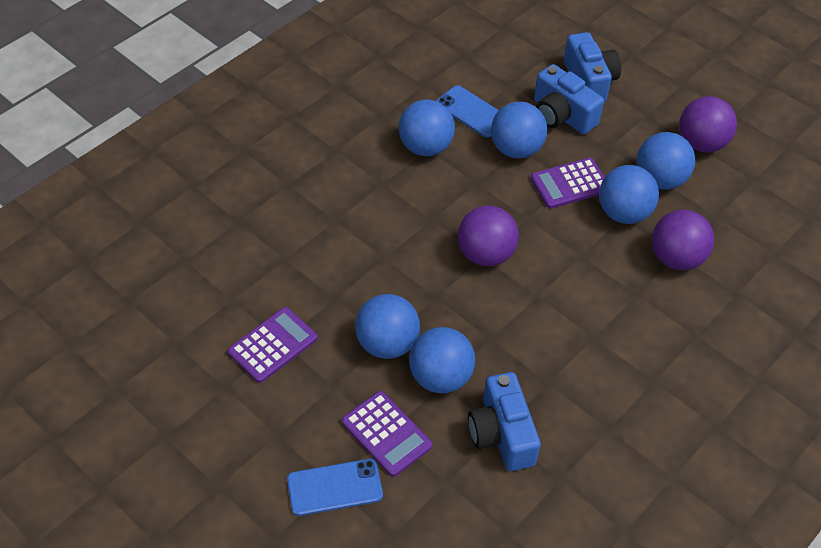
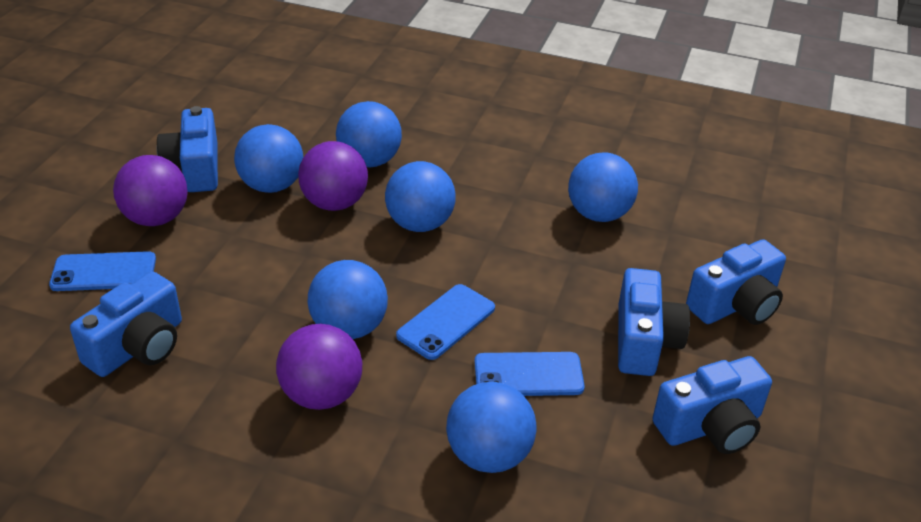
blue camera: [468,372,541,471] [534,64,604,134] [564,32,621,102] = 3 -> [70,271,182,377] [157,106,218,192] [618,268,690,376] [652,356,772,454] [686,239,786,325] = 5
blue phone: [287,459,383,516] [436,85,499,138] = 2 -> [49,251,156,291] [396,284,495,360] [474,352,585,396] = 3
purple calculator: [228,307,318,383] [342,391,433,477] [530,158,605,209] = 3 -> none = 0

